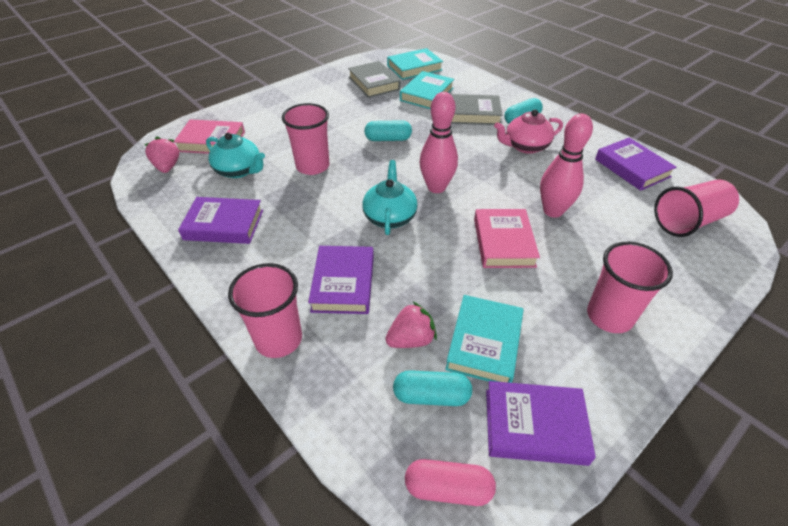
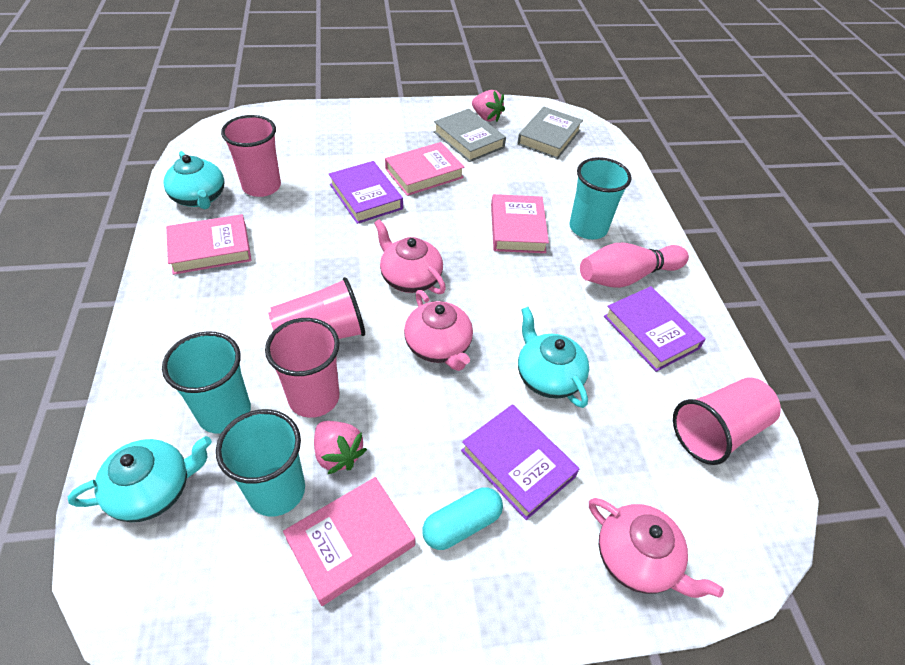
pink book: [174,119,245,154] [474,209,540,268] = 2 -> [166,214,252,275] [283,477,415,606] [385,142,465,196] [491,194,549,253] = 4
pink bowling pin: [419,92,458,193] [540,114,593,218] = 2 -> [580,243,689,288] = 1
pink capsule: [405,459,496,506] = 1 -> none = 0
pink teapot: [494,110,563,154] = 1 -> [374,219,446,294] [404,290,473,371] [589,498,724,598] = 3
purple book: [178,197,263,244] [308,246,374,314] [486,381,596,466] [595,138,676,191] = 4 -> [329,161,403,224] [461,404,579,520] [604,286,706,372] = 3
turquoise book: [387,48,443,80] [400,71,454,109] [445,295,524,383] = 3 -> none = 0
turquoise capsule: [364,120,412,141] [393,370,472,406] [505,98,543,124] = 3 -> [422,487,503,550] = 1
turquoise cup: none = 0 -> [162,331,251,434] [216,409,305,516] [569,157,632,239] = 3
turquoise teapot: [206,133,265,178] [362,160,418,235] = 2 -> [68,436,212,522] [163,151,225,209] [518,307,589,408] = 3

